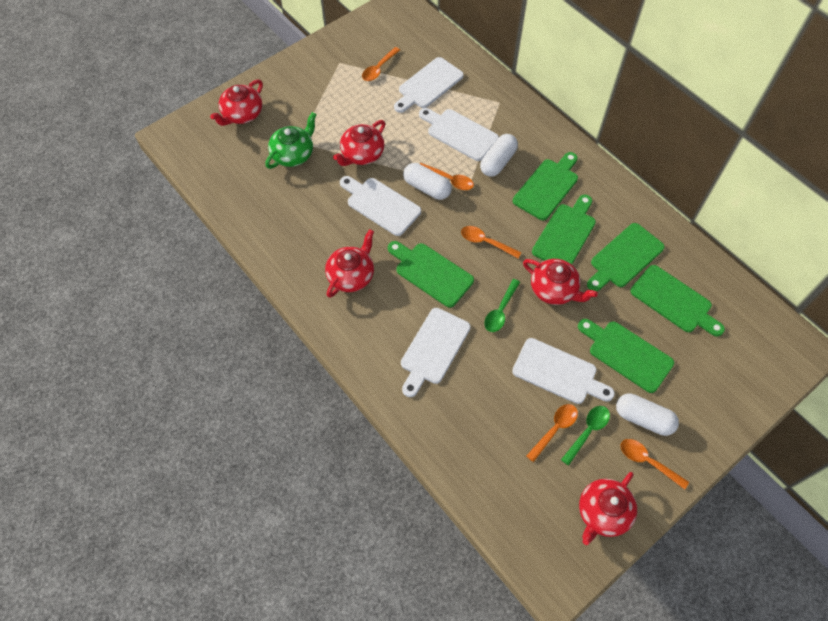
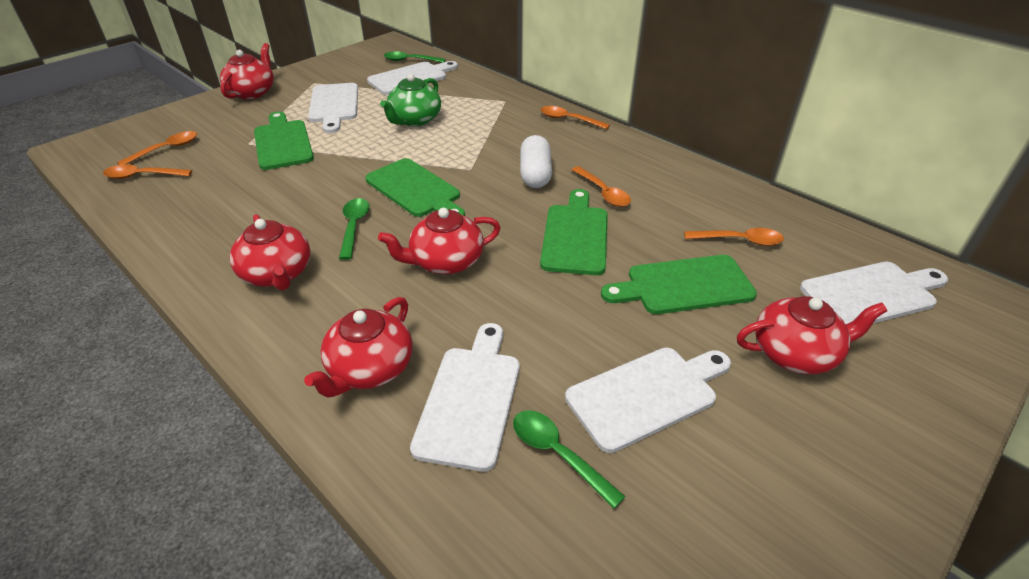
green cutting board: [388,241,474,308] [513,152,578,220] [532,195,596,264] [578,319,674,393] [587,223,665,292] [630,265,725,337] = 6 -> [254,112,314,170] [365,158,465,217] [540,189,608,275] [601,255,757,314] = 4
green spoon: [484,279,520,332] [561,406,610,466] = 2 -> [339,198,369,260] [384,52,446,63] [513,410,626,508] = 3
white capsule: [403,163,452,200] [480,134,518,177] [616,393,679,436] = 3 -> [520,135,552,188] = 1

